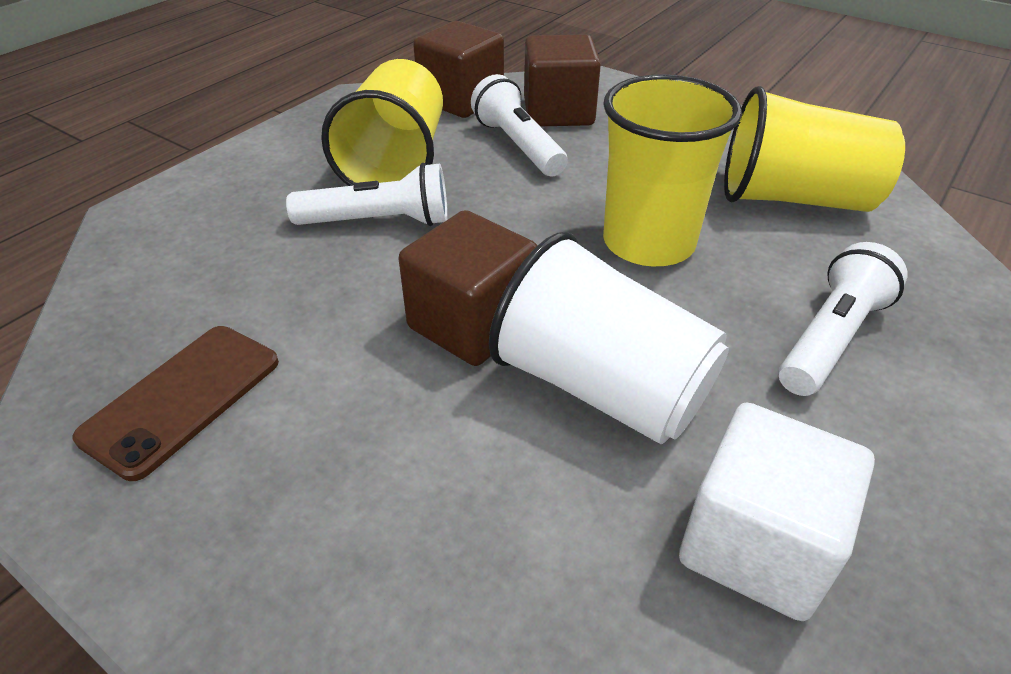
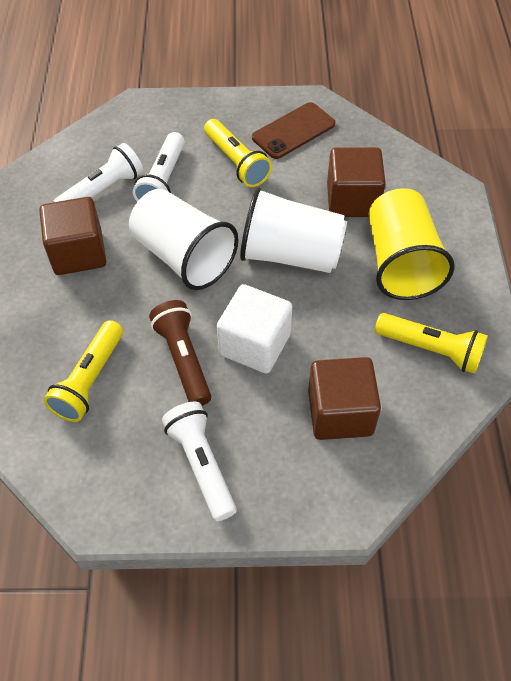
brown flashlight: none = 0 -> [149,300,211,406] = 1
white cup: [489,232,729,445] = 1 -> [129,189,238,290] [240,187,347,273] = 2
yellow cup: [321,59,443,186] [603,74,742,267] [724,86,905,212] = 3 -> [368,188,455,300] = 1
yellow flashlight: none = 0 -> [44,320,123,422] [204,119,272,187] [375,313,488,374] = 3

